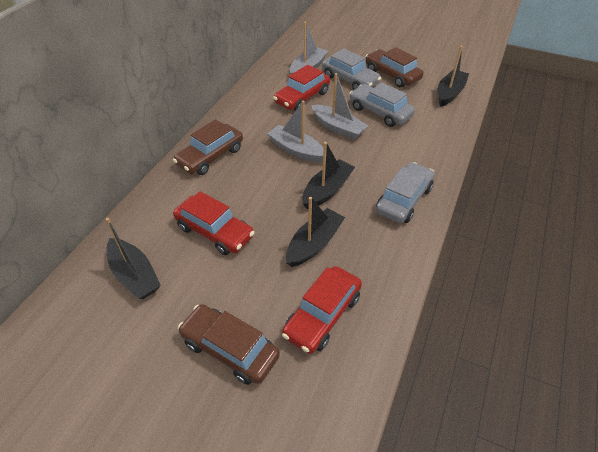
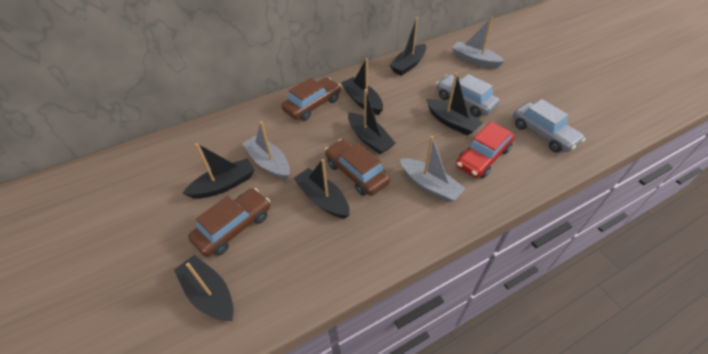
black boat: [106,218,161,299] [286,197,345,267] [302,142,355,209] [438,46,469,107] = 4 -> [174,255,234,321] [182,143,255,199] [293,159,350,219] [341,58,383,115] [348,89,396,154] [389,17,426,76] [426,73,483,136] = 7
grey car: [322,49,381,90] [349,83,415,127] [376,162,435,224] = 3 -> [436,74,500,117] [513,99,586,152] = 2
red car: [173,191,255,255] [273,65,330,111] [282,266,362,354] = 3 -> [456,122,514,178] = 1

